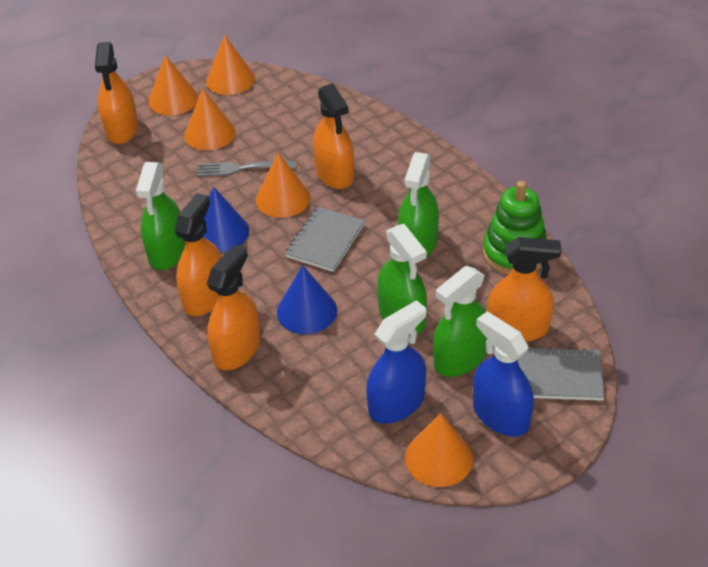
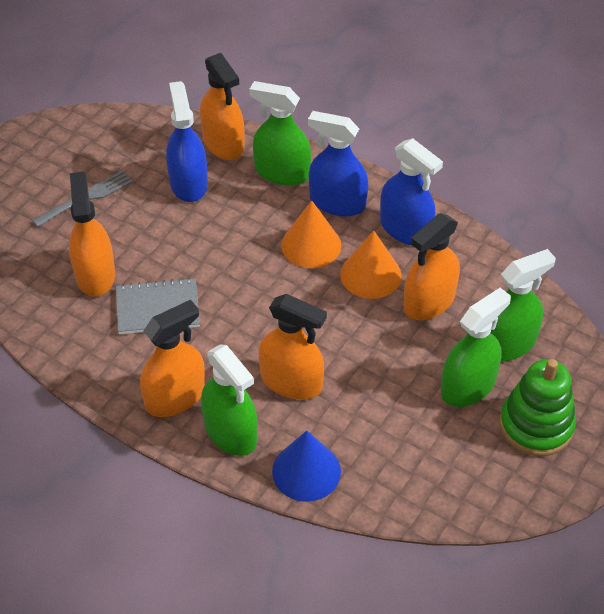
blue cone: [203,187,249,253] [277,265,337,334] = 2 -> [272,431,341,502] = 1
blue spray bottle: [366,300,426,424] [473,312,534,436] = 2 -> [166,81,208,202] [308,111,368,216] [380,138,443,246] = 3
grey notebook: [285,207,365,272] [518,347,605,401] = 2 -> [116,278,200,334] = 1
orange cone: [149,55,198,115] [184,88,236,151] [206,35,255,95] [256,153,311,218] [405,413,473,487] = 5 -> [281,200,341,268] [340,231,402,299] = 2

